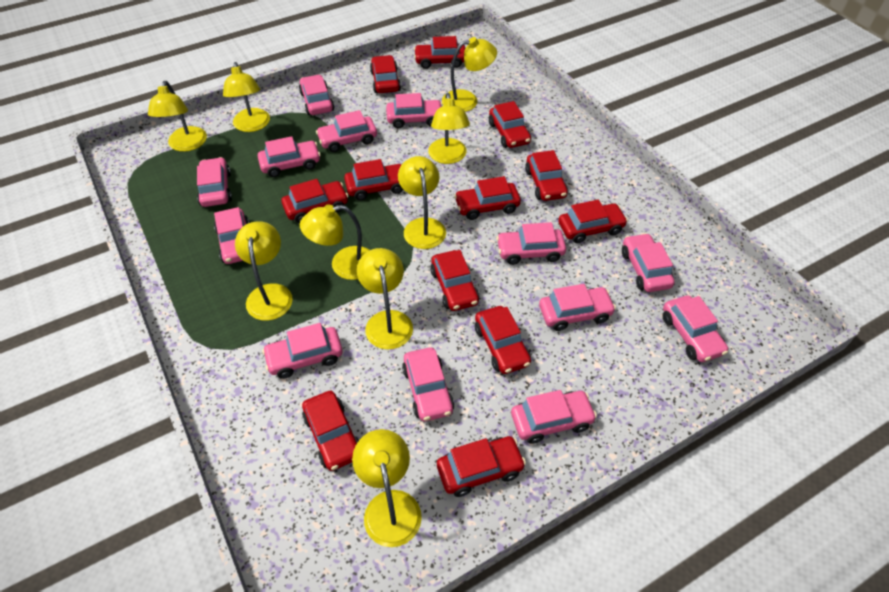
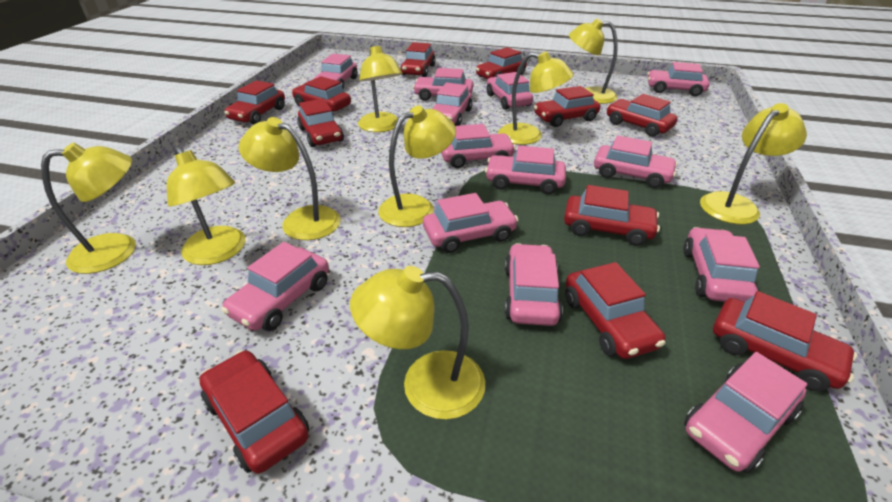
red car: [281,179,348,223] [302,391,359,471] [344,159,403,201] [370,55,401,93] [414,36,465,69] [430,250,479,311] [437,436,526,497] [454,176,521,220] [475,306,531,374] [489,101,531,148] [525,150,568,201] [558,200,628,243] = 12 -> [199,350,309,474] [224,80,285,124] [292,76,351,111] [297,99,344,147] [400,42,436,77] [476,47,527,79] [534,86,600,127] [564,185,660,246] [565,262,666,359] [607,94,678,137] [713,291,857,392] = 11

